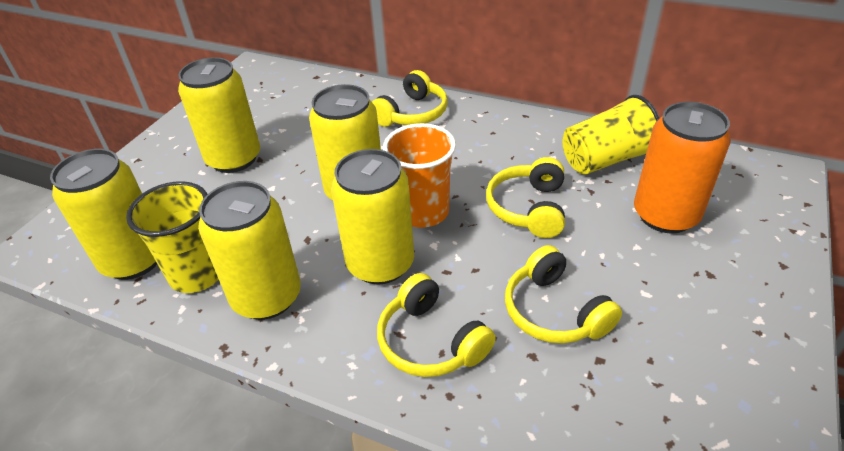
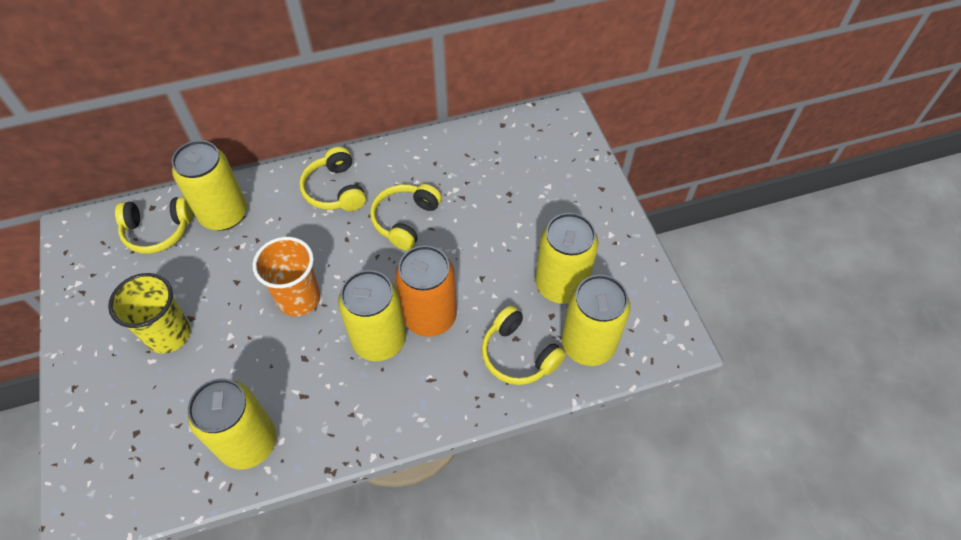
yellow cup: [126,181,219,293] [562,95,660,175] = 2 -> [108,273,191,354] = 1

